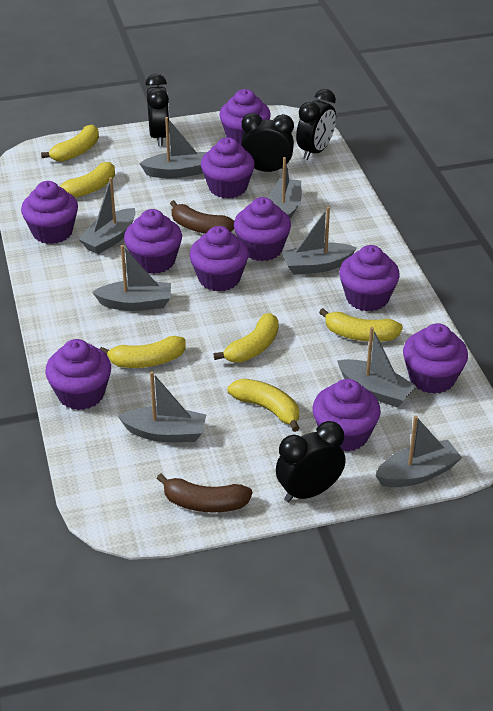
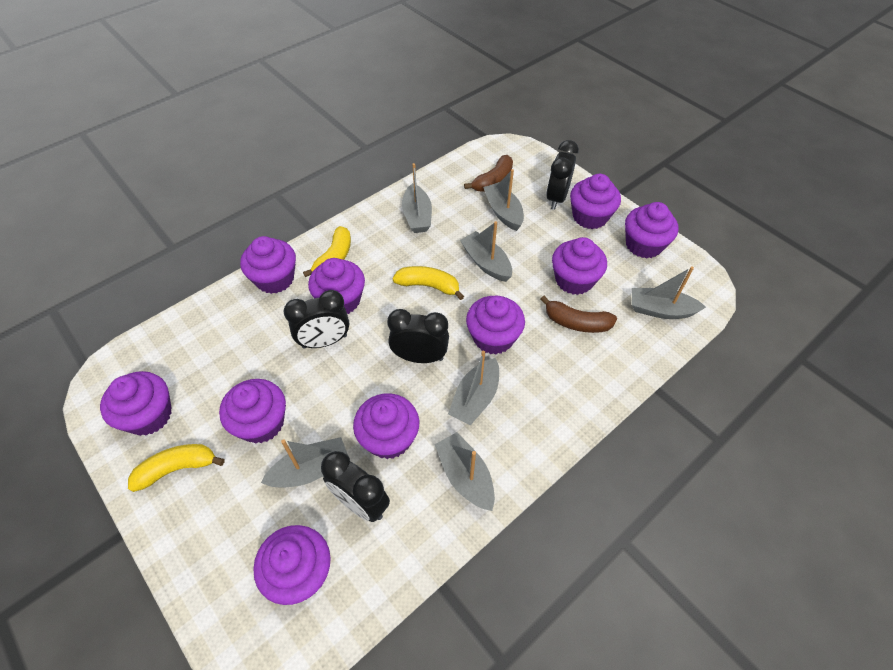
grey boat: [78,177,136,254] [92,245,171,311] [118,371,206,442] [139,117,207,178] [268,157,302,219] [281,206,357,275] [337,327,416,407] [375,415,462,487] = 8 -> [261,437,349,487] [402,163,432,233] [435,432,495,511] [448,351,499,425] [460,221,512,282] [483,169,524,231] [632,266,706,319] = 7
yellow banana: [41,125,99,162] [60,162,115,198] [100,336,186,368] [214,313,279,362] [227,378,300,432] [319,308,403,342] = 6 -> [128,444,225,492] [303,226,351,277] [392,266,464,300] = 3

